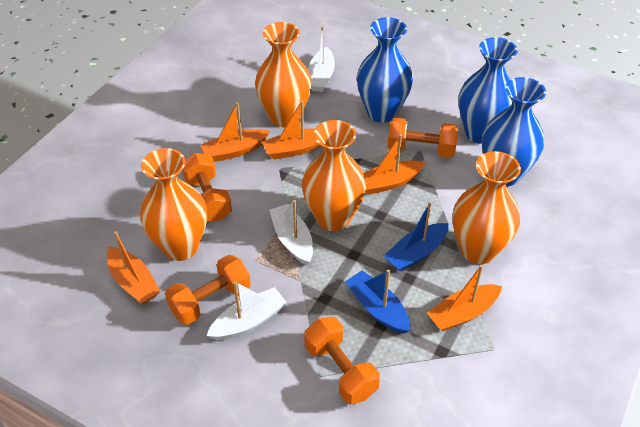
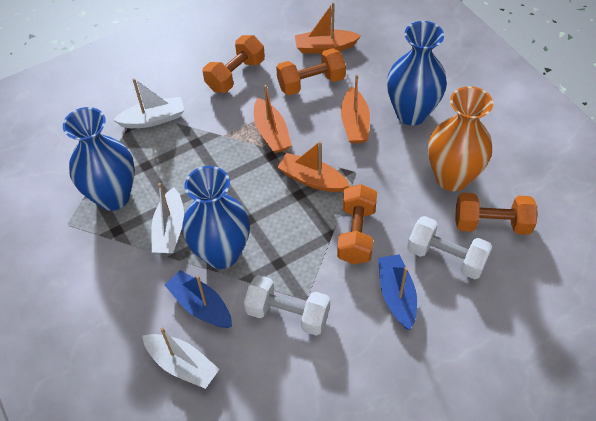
orange boat: [107,231,161,304] [200,102,270,162] [262,101,321,159] [363,134,425,195] [427,265,502,331] = 5 -> [254,85,292,153] [278,141,350,192] [295,2,361,54] [341,74,370,143] = 4
orange vase: [140,148,207,261] [255,22,312,128] [302,120,366,231] [452,151,521,264] = 4 -> [428,86,493,191] = 1
white dumbbell: none = 0 -> [244,275,330,336] [407,216,492,280] = 2

